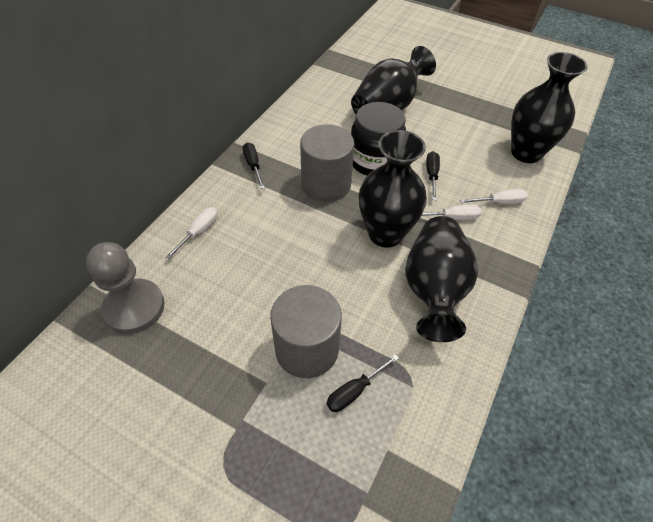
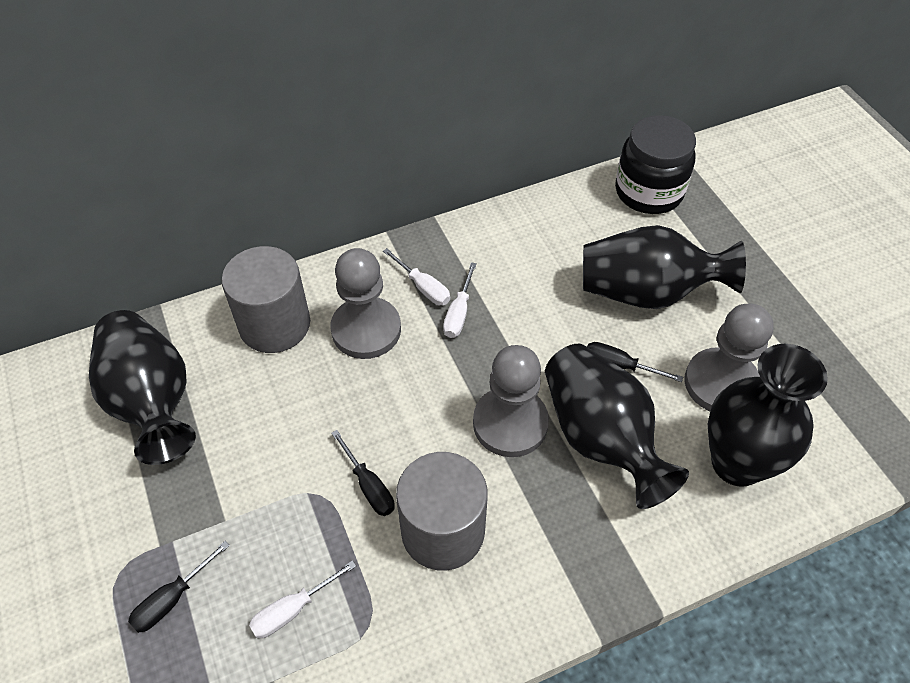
grey pawn: [86,242,165,334] = 1 -> [330,248,401,359] [473,345,549,457] [684,304,774,411] = 3

